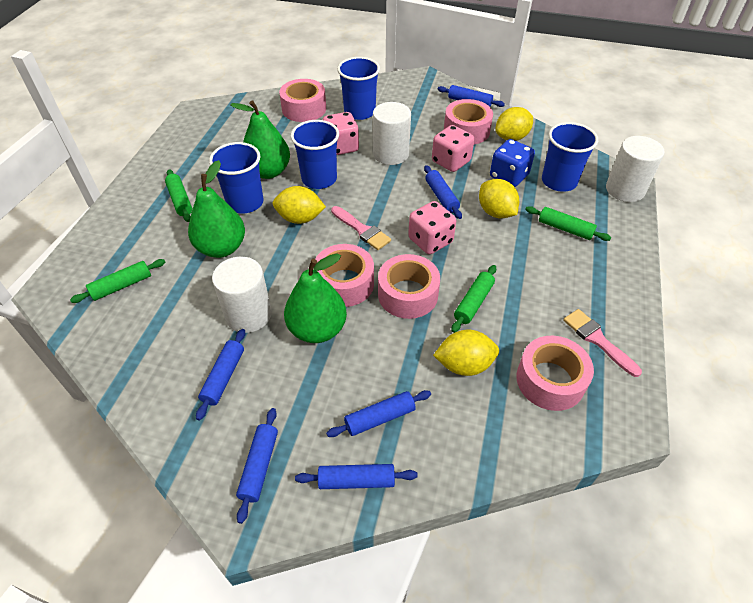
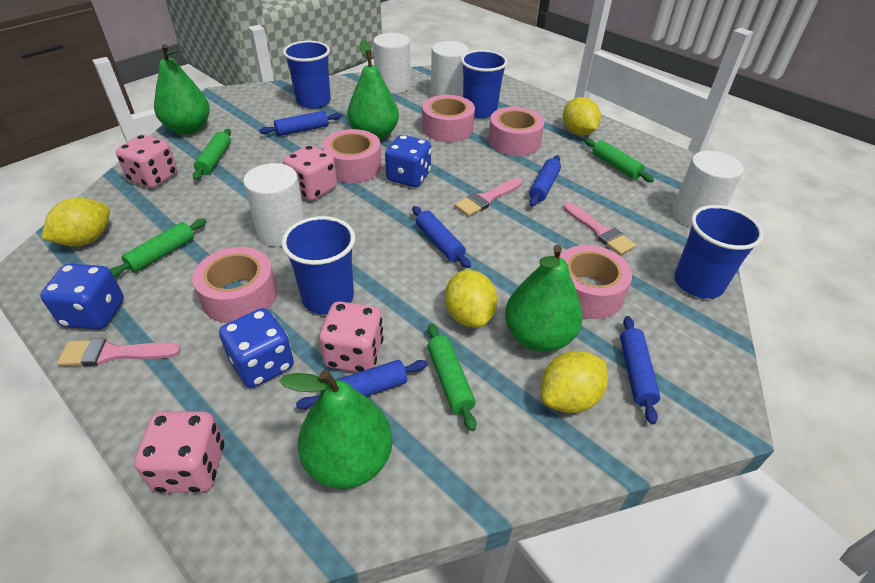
blue dice: [490,139,535,187] = 1 -> [40,264,124,330] [219,308,294,388] [385,135,431,187] = 3
blue rolling pin: [196,329,245,420] [236,408,278,524] [295,464,418,489] [326,390,431,437] [424,165,462,219] [437,85,505,107] = 6 -> [259,111,342,136] [296,360,428,409] [412,206,471,268] [529,155,561,207] [620,316,661,424] = 5
green pear: [188,160,245,258] [230,100,290,179] [284,253,347,343] = 3 -> [154,44,210,135] [279,370,393,489] [347,40,399,140] [505,245,583,352] = 4
pink brush: [331,206,391,250] [563,309,642,377] = 2 -> [57,338,181,366] [455,178,522,216] [563,202,636,255] = 3
pink dice: [323,112,359,155] [408,201,456,254] [432,125,474,172] = 3 -> [116,135,177,188] [134,411,224,493] [283,145,337,201] [319,302,384,372] = 4
white cylinder: [212,257,272,333] [373,102,411,165] [606,136,665,202] = 3 -> [243,163,305,247] [373,33,410,94] [431,41,469,97] [672,151,744,227] = 4

